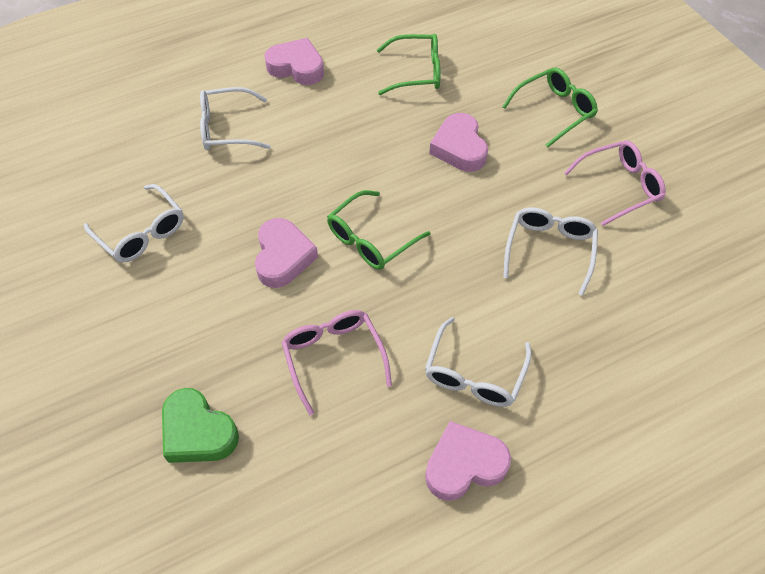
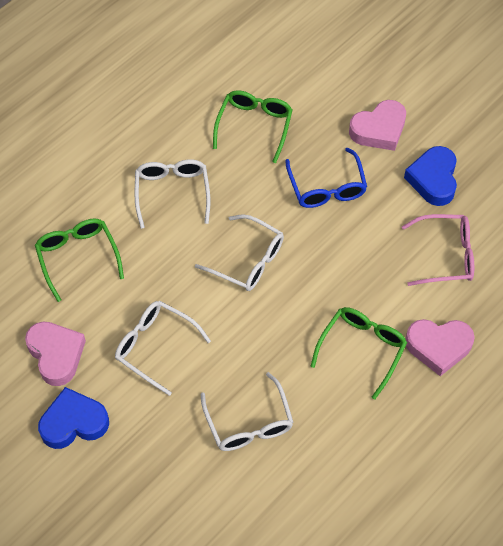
blue glasses: none = 0 -> [285,148,367,208] = 1
blue heart: none = 0 -> [38,387,109,449] [404,146,457,206] = 2
green heart: [162,388,239,463] = 1 -> none = 0
pink glasses: [281,310,392,415] [564,141,666,226] = 2 -> [402,214,474,286] = 1
pink heart: [255,218,318,288] [264,38,324,85] [425,421,511,501] [429,113,488,172] = 4 -> [25,322,86,386] [349,100,406,151] [406,319,475,376] = 3

